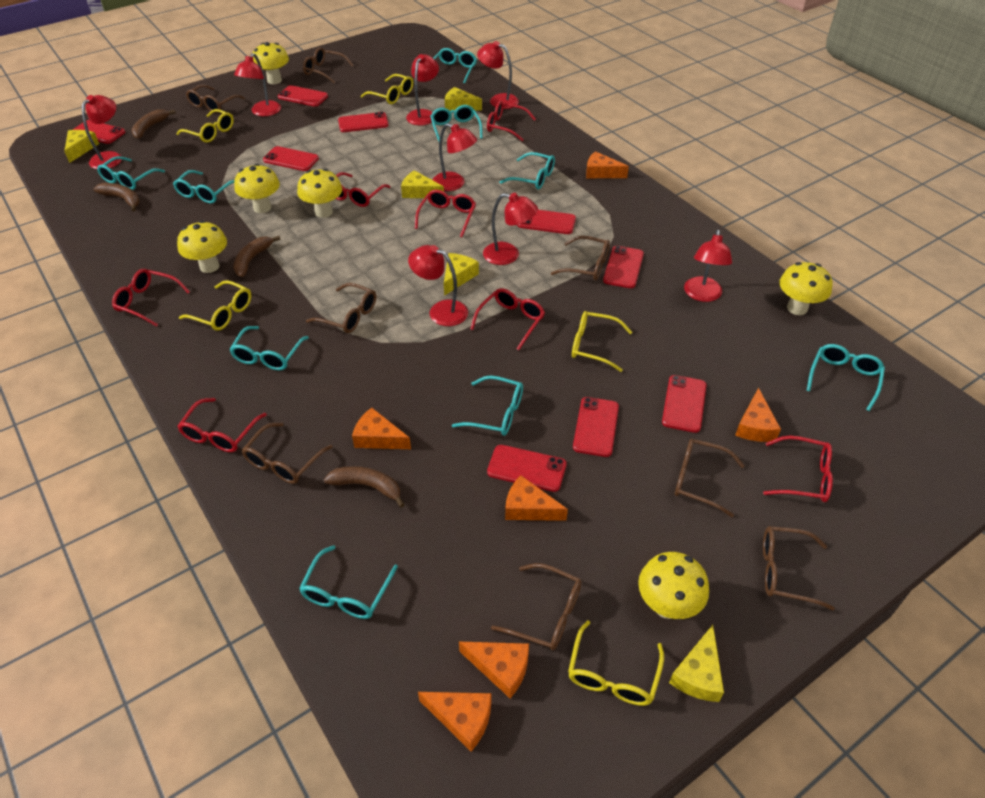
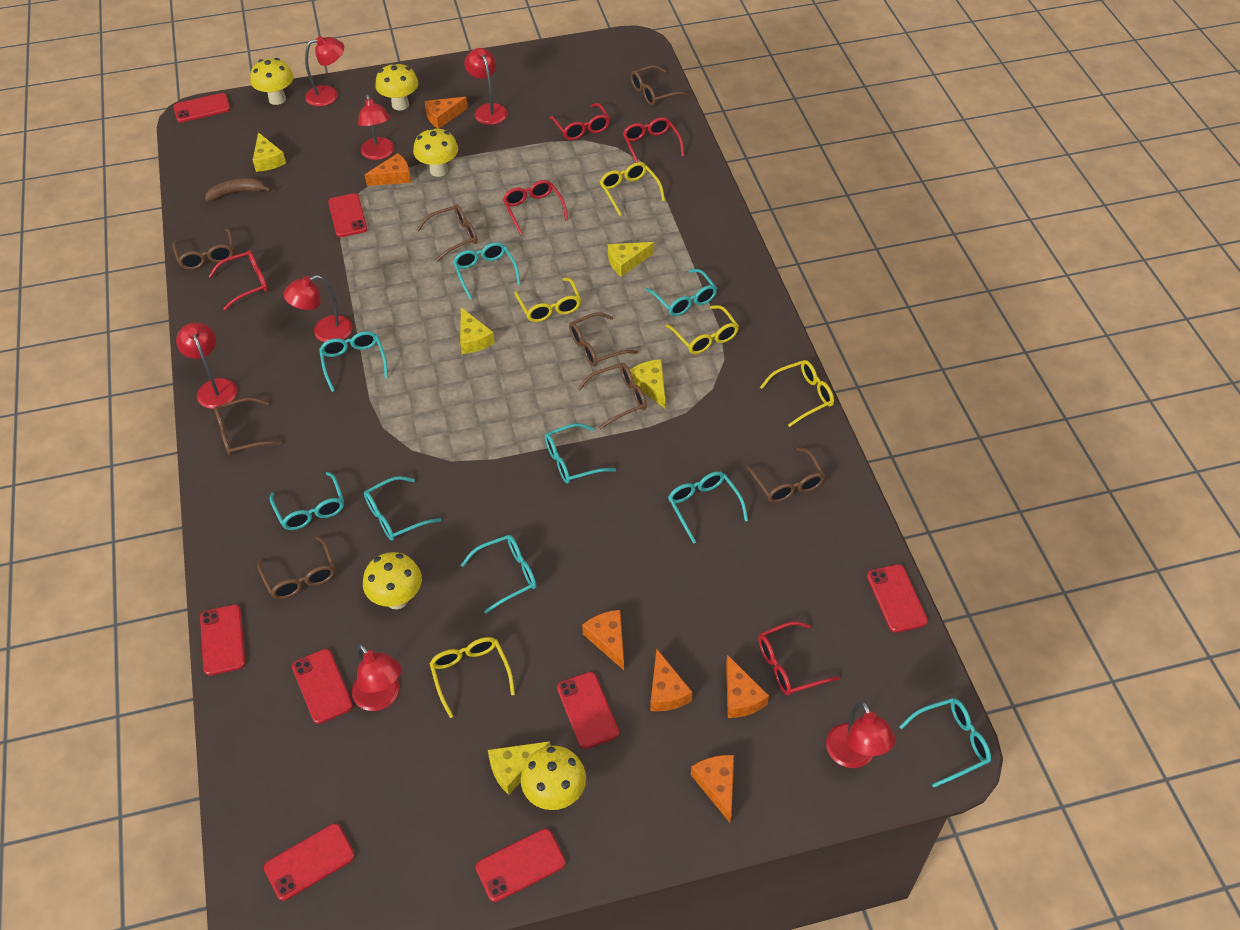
brown banana: [93,183,140,212] [131,109,175,139] [233,236,281,277] [324,466,405,508] = 4 -> [205,178,272,201] = 1
red glasses: [112,269,190,327] [177,398,267,452] [336,172,390,207] [415,190,476,237] [470,288,545,350] [487,101,536,141] [763,436,833,502] = 7 -> [209,250,268,310] [503,180,568,234] [549,103,610,140] [623,117,684,163] [758,621,840,695] = 5
red lamp: [82,95,122,169] [234,53,281,116] [406,54,439,125] [408,245,468,326] [432,123,477,191] [477,41,519,109] [483,193,538,265] [684,230,732,302] = 8 -> [176,322,237,409] [283,275,353,342] [305,36,344,107] [352,644,402,711] [358,94,395,160] [465,48,508,125] [826,701,896,768] = 7
red phone: [73,120,125,144] [263,146,319,171] [278,85,328,107] [338,112,389,132] [487,445,567,492] [517,210,576,234] [573,397,619,457] [603,246,644,288] [662,375,707,433] = 9 -> [173,93,231,122] [200,605,245,675] [264,823,355,901] [292,649,353,724] [328,193,367,237] [476,828,566,902] [557,672,619,749] [867,564,928,633] = 8
yellow mushroom: [177,220,227,273] [234,164,280,213] [253,42,289,84] [297,169,342,218] [638,552,709,619] [779,262,833,315] = 6 -> [250,58,294,105] [363,552,422,609] [375,62,418,110] [413,128,458,177] [521,746,586,810] = 5

